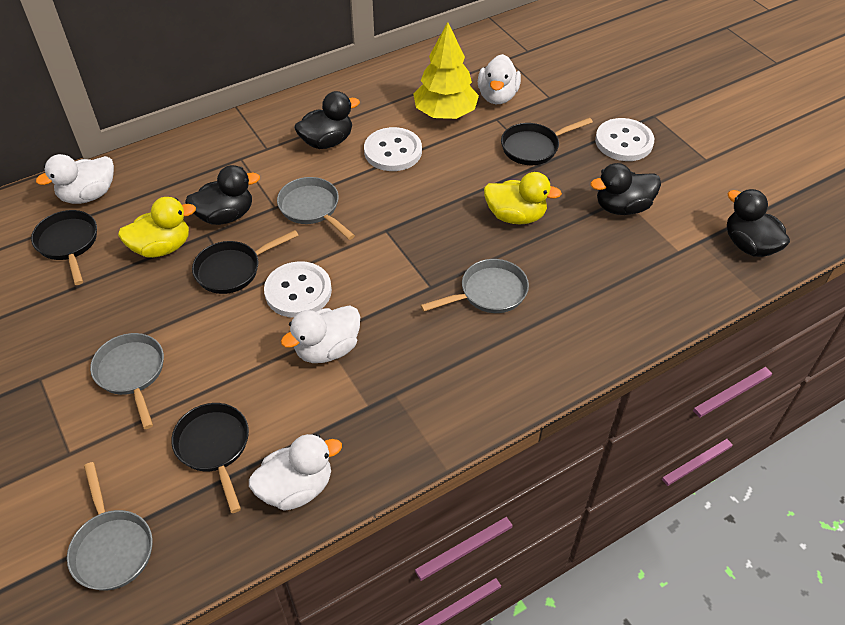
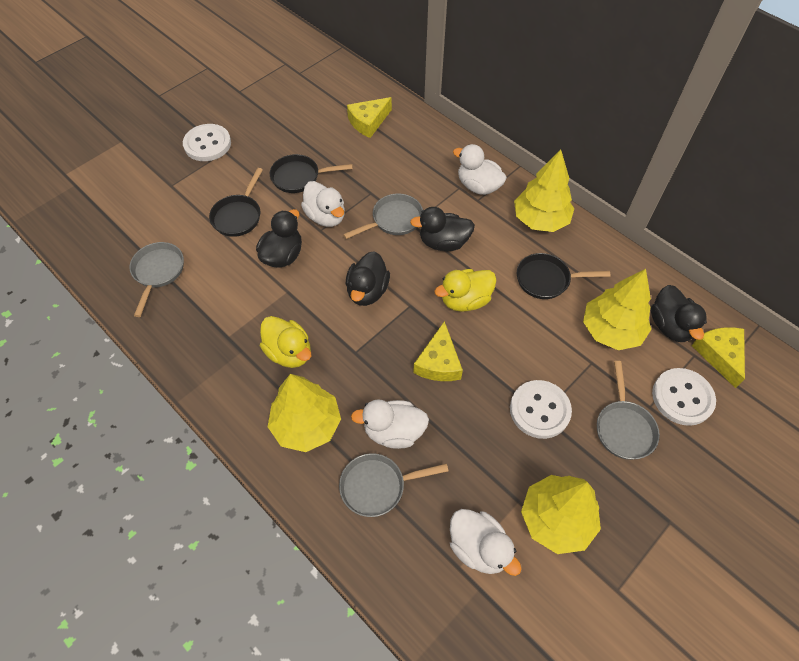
black pan: [31,210,97,285] [171,403,249,513] [192,230,299,294] [501,118,593,165] = 4 -> [209,168,263,237] [270,154,353,193] [517,253,611,299] = 3
yellow cheese: none = 0 -> [347,97,392,138] [413,321,463,381] [692,327,745,388] = 3
yellow tree: [413,22,479,119] = 1 -> [268,374,341,452] [514,150,574,232] [521,475,601,554] [583,269,651,350] = 4

